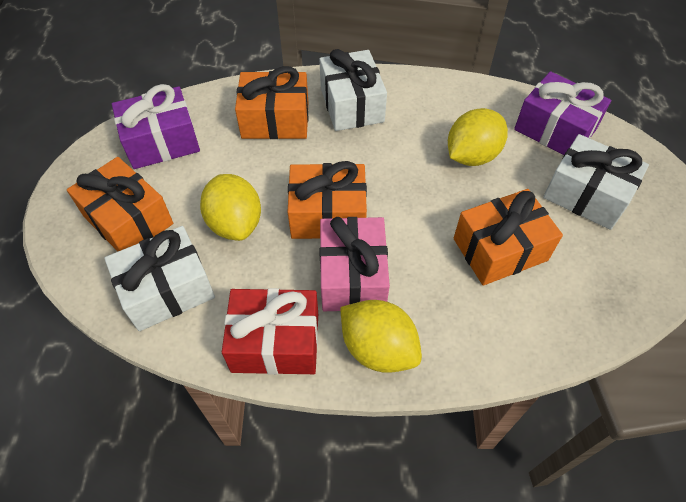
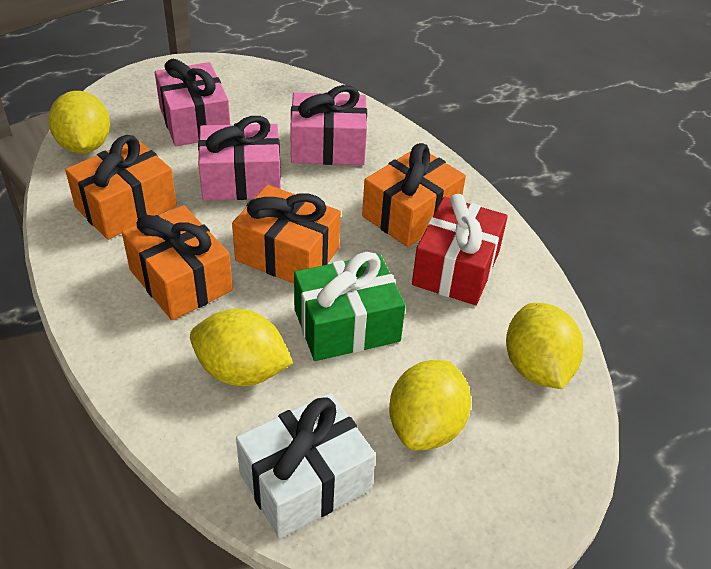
green gift: none = 0 -> [294,252,406,361] = 1
pink gift: [320,217,390,311] = 1 -> [155,59,230,146] [198,116,281,201] [290,85,367,165] = 3
purple gift: [112,84,200,169] [514,71,611,155] = 2 -> none = 0
white gift: [104,226,215,331] [319,49,387,131] [543,134,649,230] = 3 -> [236,393,376,539] = 1
yellow lemon: [200,174,261,241] [340,300,422,373] [448,108,508,166] = 3 -> [48,91,110,153] [190,309,293,386] [389,360,471,451] [506,303,583,389] = 4

